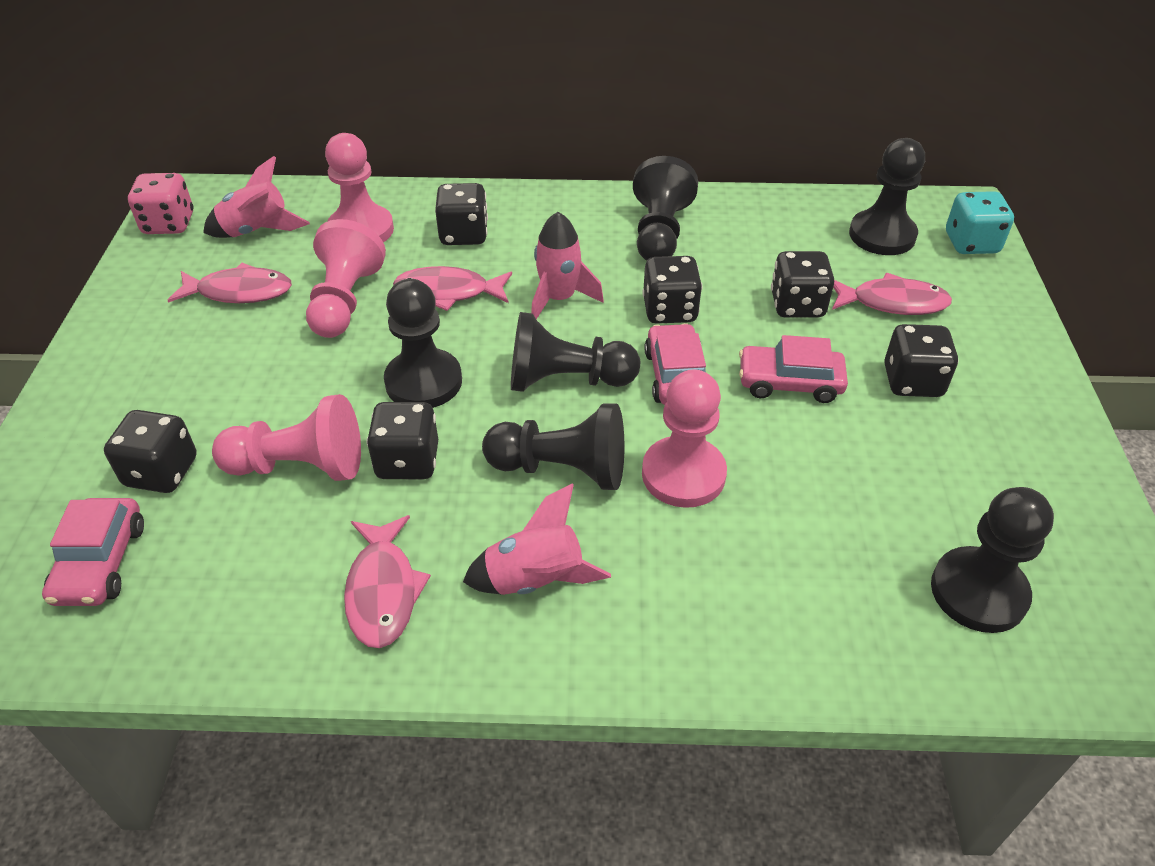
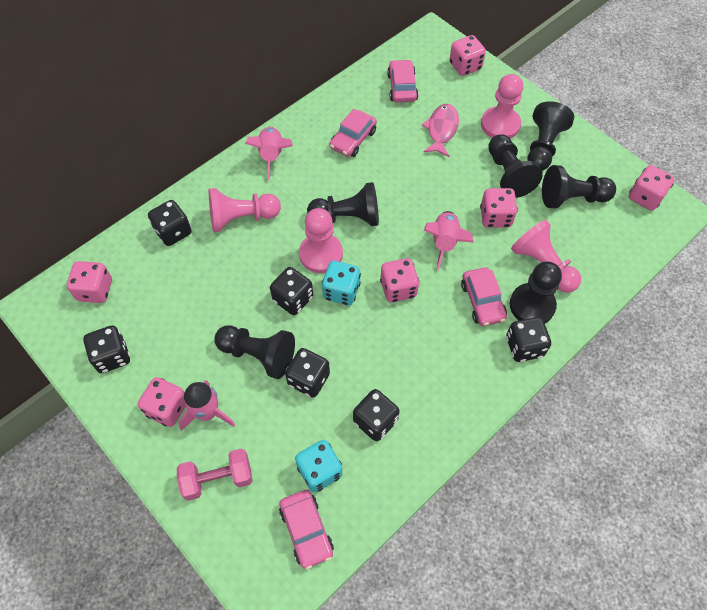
pink car: [42,498,144,606] [644,323,706,405] [739,335,848,403] = 3 -> [279,490,334,569] [329,109,377,157] [387,59,418,102] [461,267,507,326] = 4
pink dice: [128,173,193,234] = 1 -> [67,261,112,303] [138,377,186,427] [380,258,419,302] [449,35,486,76] [480,188,518,228] [629,165,675,211] = 6
pink dumbbell: none = 0 -> [177,448,253,501] = 1
pink fish: [167,263,292,303] [344,515,431,648] [393,266,512,311] [832,273,952,315] = 4 -> [422,104,459,157] = 1
turquoise dice: [946,191,1014,254] = 1 -> [295,440,342,492] [322,261,361,305] = 2

